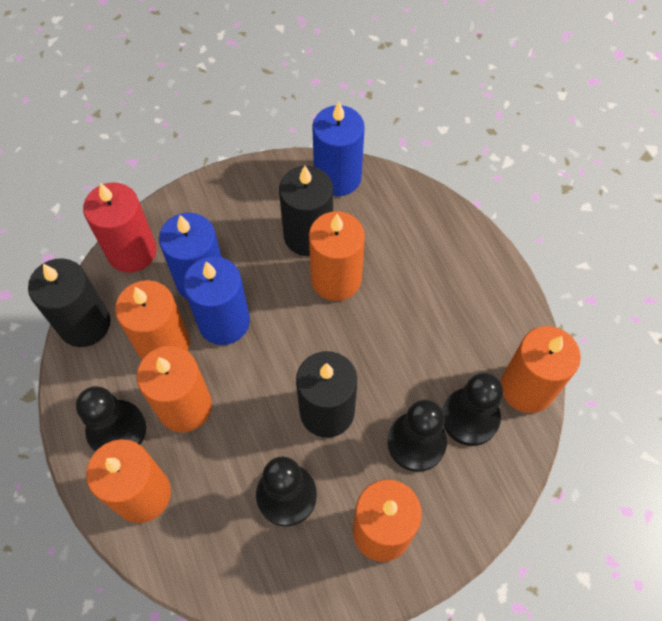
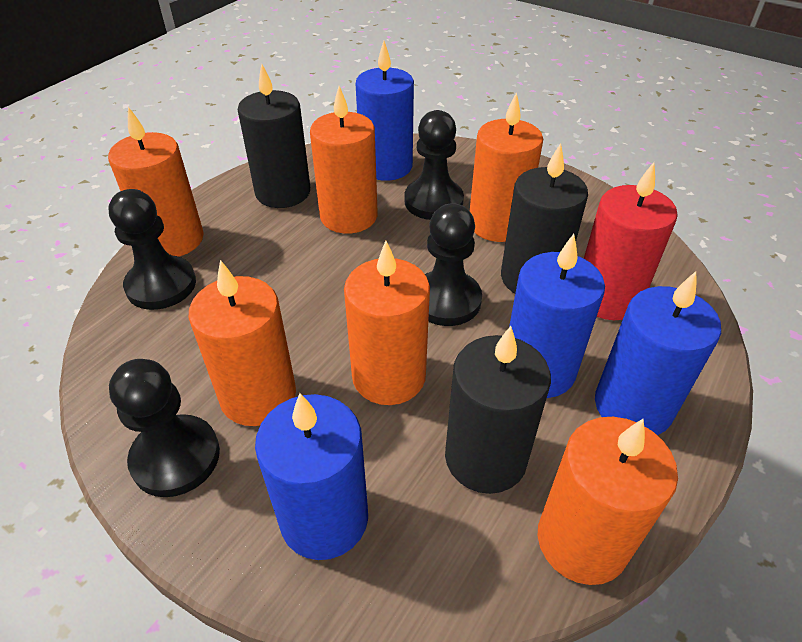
blue candle: [159,213,221,300] [183,256,250,345] [312,101,365,196] = 3 -> [255,393,368,560] [356,41,414,181] [509,234,605,398] [595,271,721,435] = 4

